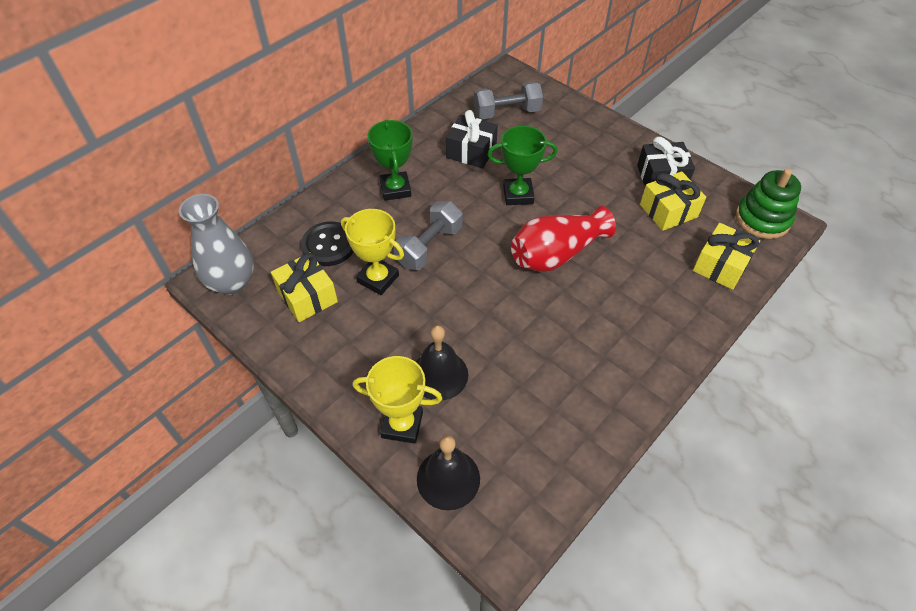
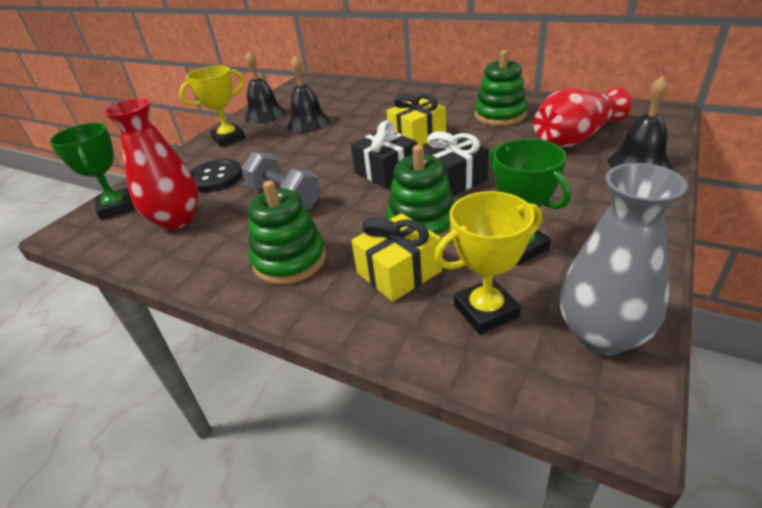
black bell: [416,325,468,400] [417,435,480,510] = 2 -> [245,50,286,124] [287,56,330,133] [608,76,672,169] = 3
green stacking toy: [736,169,801,239] = 1 -> [248,180,326,285] [386,145,454,239] [475,50,528,126] = 3
grey dumbbell: [393,201,463,270] [474,81,543,119] = 2 -> [241,152,321,210] = 1
red vase: [511,206,616,272] = 1 -> [104,98,199,230] [533,87,631,147] = 2
yellow gift: [271,253,338,322] [640,171,706,231] [693,223,760,290] = 3 -> [351,213,442,302] [386,93,446,146] = 2

